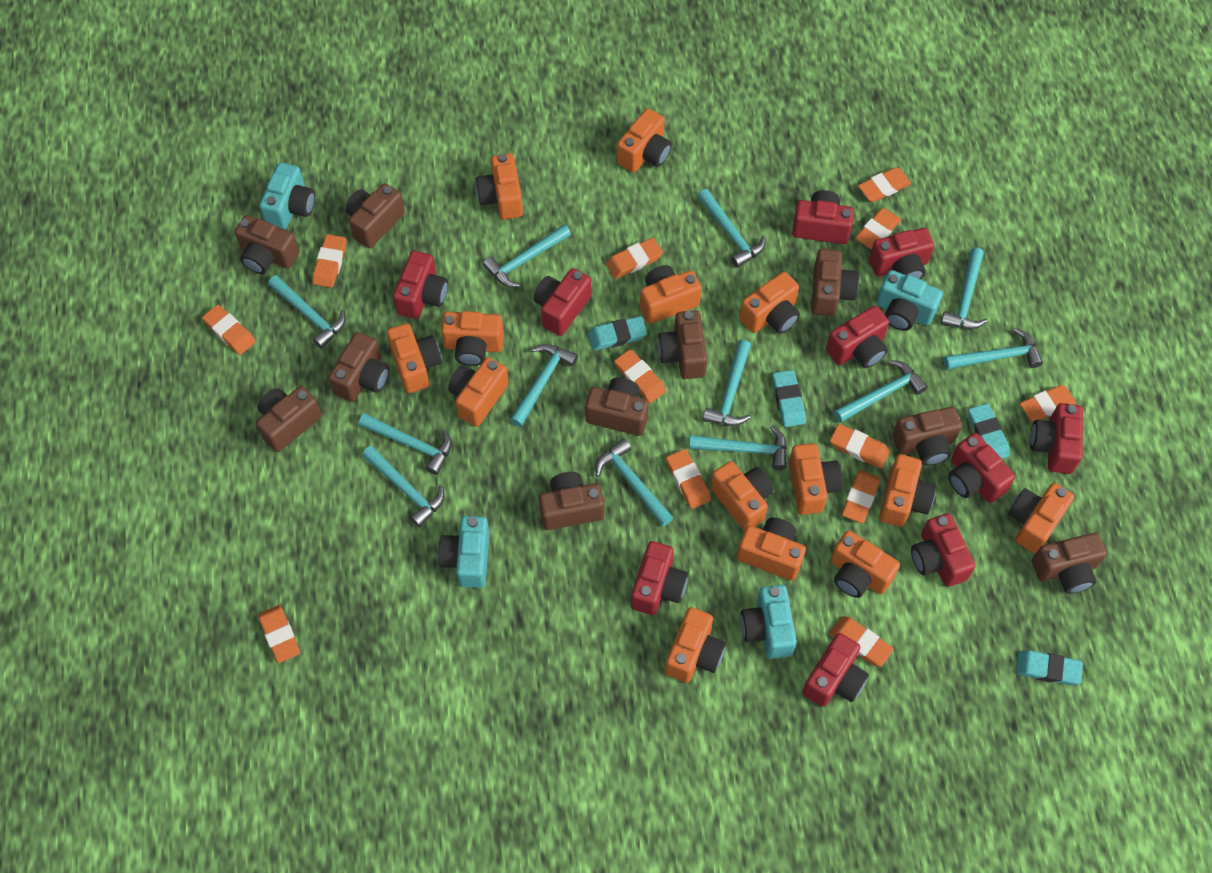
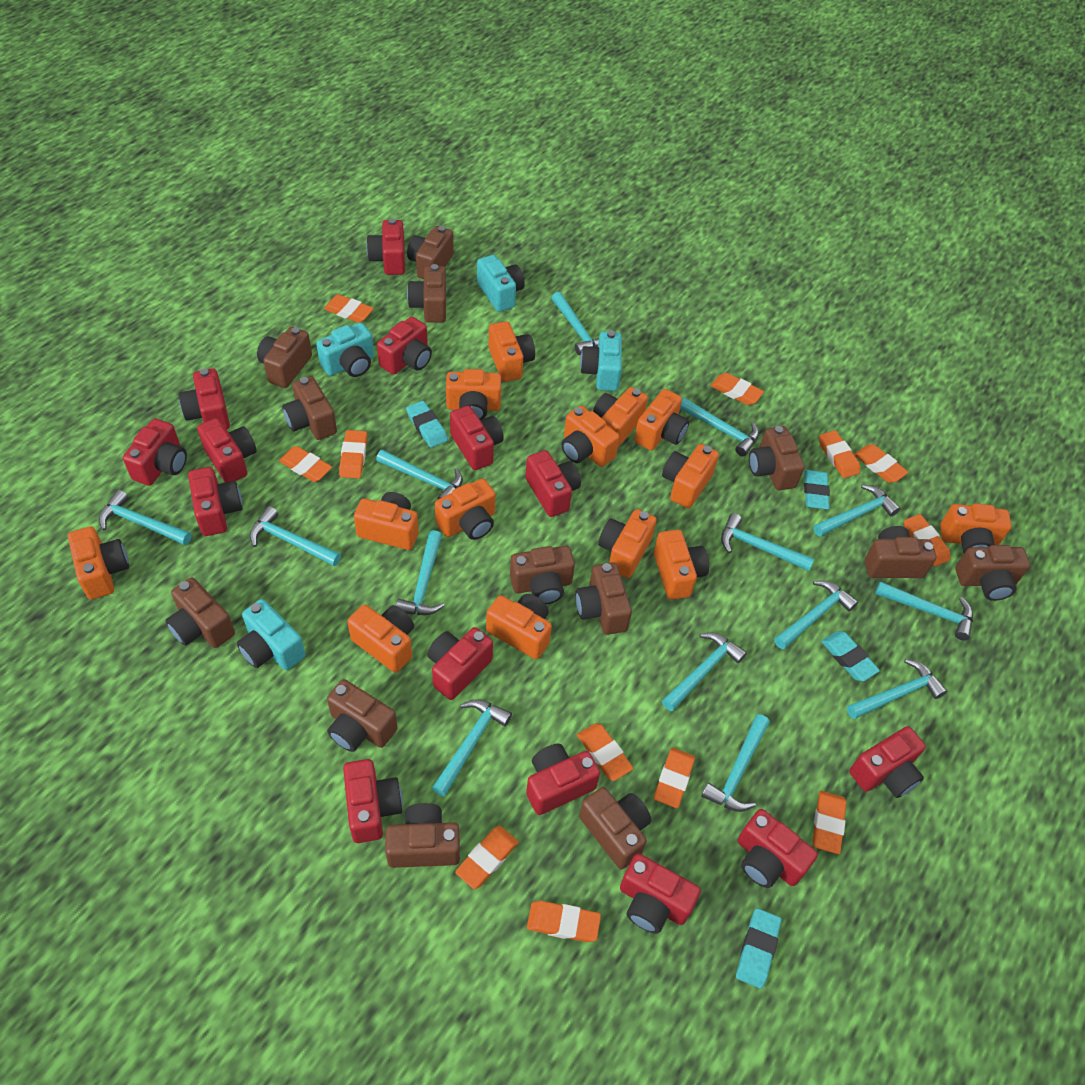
brown camera: [235,215,299,274] [256,386,322,452] [329,332,390,402] [346,183,405,248] [539,472,604,530] [585,377,649,436] [658,310,707,379] [811,249,859,316] [892,407,962,466] [1032,532,1107,594] = 10 -> [165,577,235,648] [257,327,312,388] [282,376,337,440] [327,679,397,752] [385,803,460,868] [407,226,454,279] [407,264,446,323] [510,546,575,604] [575,562,632,635] [579,787,651,869] [749,426,805,490] [865,526,936,578] [955,545,1030,601] = 13
red camera: [393,251,448,319] [534,268,591,336] [631,541,688,615] [792,190,854,244] [803,633,869,707] [826,306,889,368] [869,228,934,279] [911,513,976,587] [948,433,1015,503] [1030,403,1083,474] = 10 -> [123,418,187,486] [179,368,230,429] [188,467,242,536] [197,418,257,483] [343,759,403,843] [366,218,405,275] [377,317,432,375] [427,627,493,700] [450,405,504,470] [525,450,581,517] [526,744,600,815] [620,853,701,934] [738,809,818,888] [849,726,926,798] = 14
turquoise hammer: [268,275,346,349] [359,413,452,475] [362,446,444,527] [483,224,571,287] [510,344,578,427] [595,438,674,526] [689,425,787,470] [697,189,766,268] [703,340,751,426] [834,360,928,423] [941,248,988,329] [944,328,1043,370] = 12 -> [99,490,192,545] [249,506,341,566] [376,449,463,499] [396,530,445,615] [432,699,512,797] [552,292,599,355] [662,633,747,711] [680,398,759,456] [701,714,770,812] [721,513,814,571] [774,580,858,649] [814,485,901,537] [847,659,947,719] [875,581,973,641] = 14

